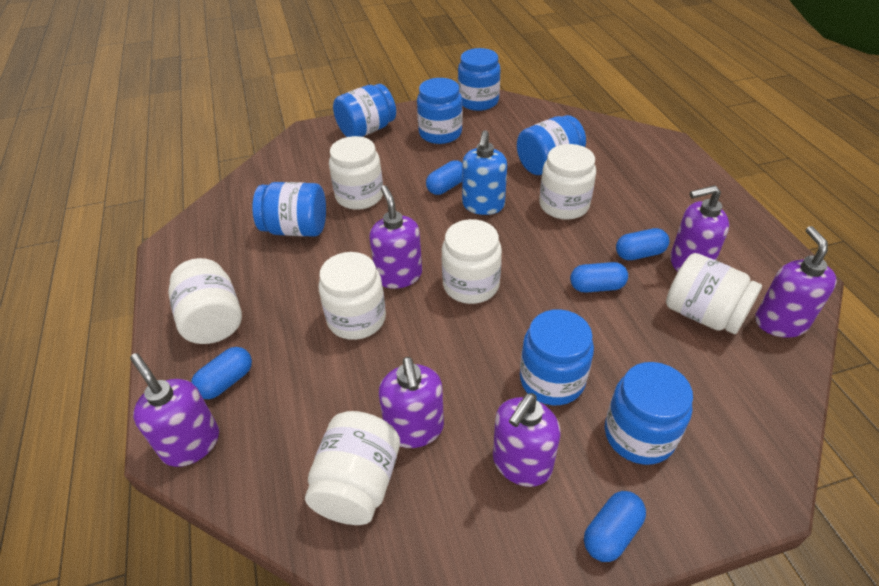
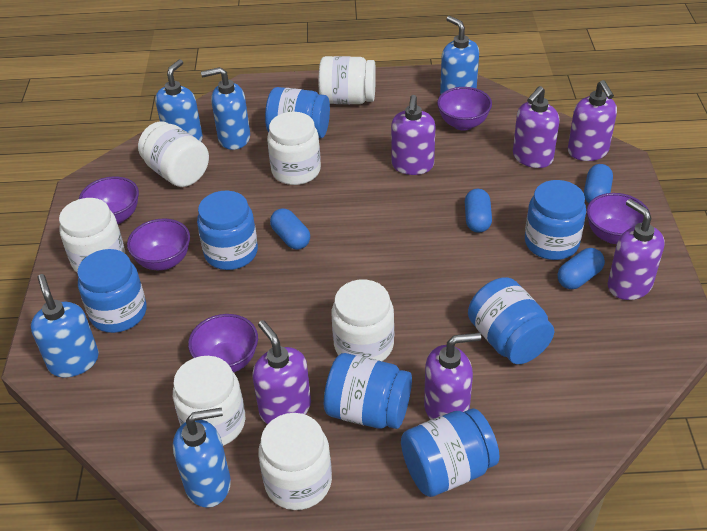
blue capsule: [191,347,252,399] [426,160,462,195] [570,262,628,293] [584,491,646,562] [616,228,669,260] = 5 -> [270,208,310,250] [465,189,492,233] [558,248,605,289] [584,164,613,203] = 4
blue soap dispenser: [462,130,507,215] = 1 -> [31,274,99,377] [155,59,203,141] [173,408,231,508] [201,67,250,150] [440,16,479,94] = 5
purple bowl: none = 0 -> [79,176,139,224] [127,219,190,270] [188,314,258,372] [437,87,492,131] [587,193,649,244] = 5

